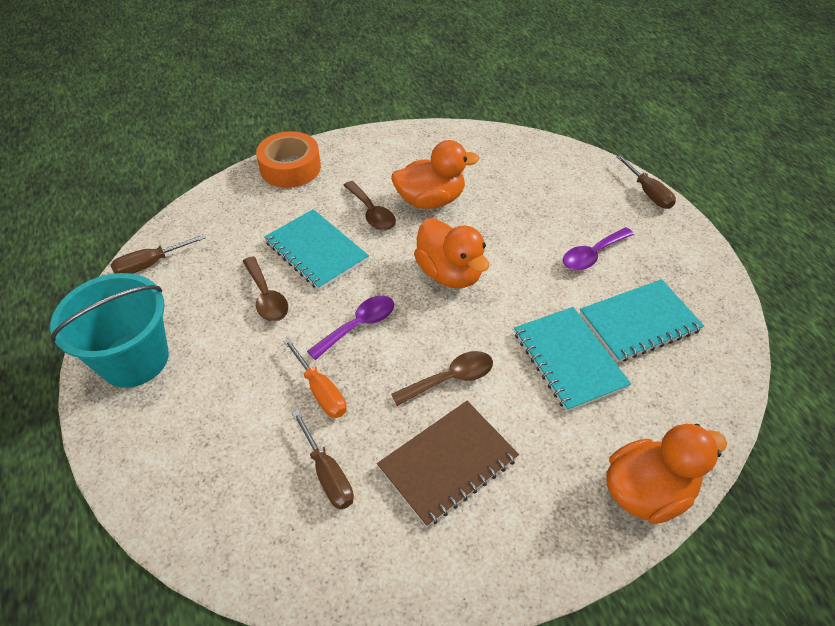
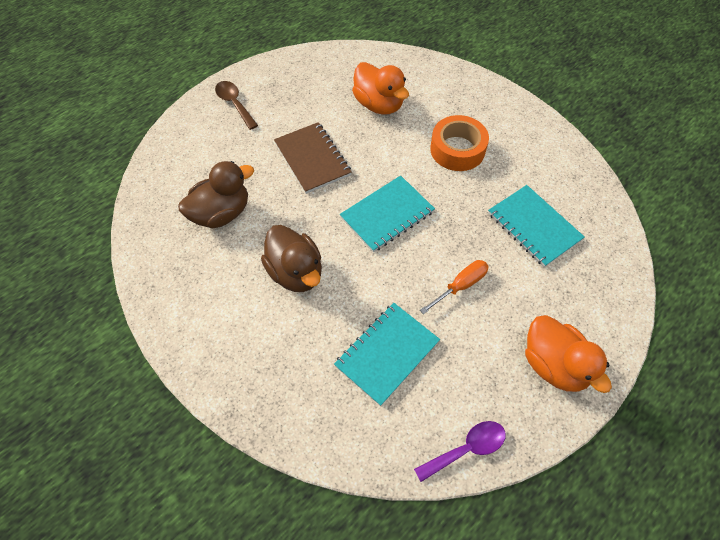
brown duck: none = 0 -> [178,161,254,228] [261,225,322,292] = 2
brown screwdriver: [111,234,206,274] [292,410,354,509] [616,155,676,209] = 3 -> none = 0
brown spoon: [243,256,288,322] [343,181,396,231] [391,351,493,406] = 3 -> [215,81,258,130] = 1
orange duck: [391,140,479,209] [414,218,489,288] [606,424,727,524] = 3 -> [352,62,409,115] [525,315,612,393] = 2
purple spoon: [307,295,394,360] [563,227,634,270] = 2 -> [414,421,506,482] = 1
turquoise bucket: [50,273,169,388] = 1 -> none = 0

